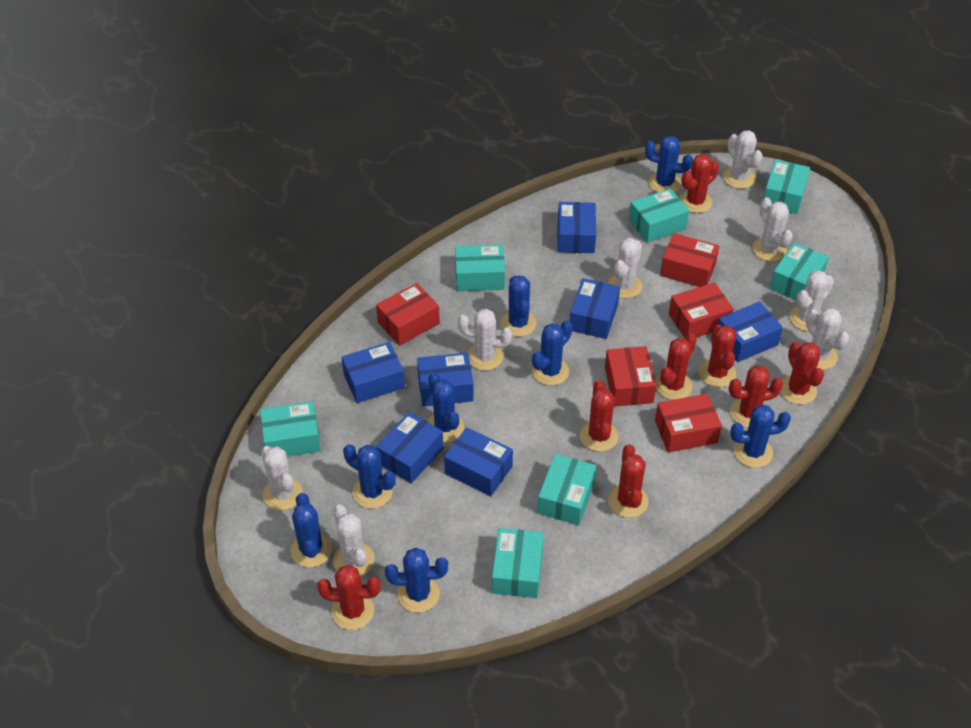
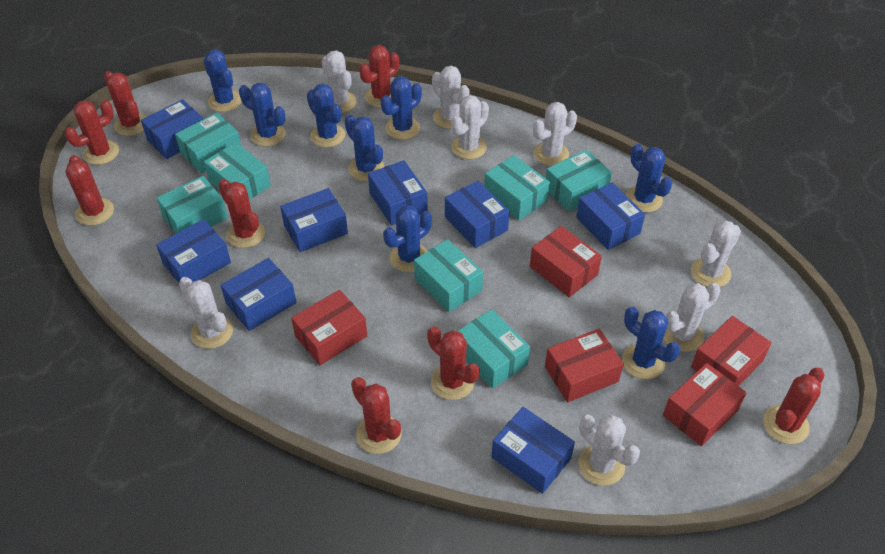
blue box: [341,342,405,403] [376,412,443,484] [417,353,474,407] [444,427,513,496] [557,202,596,253] [570,278,620,339] [718,301,783,362] = 7 -> [141,99,203,159] [156,219,231,283] [221,258,296,331] [280,188,348,252] [368,160,427,225] [445,181,510,248] [491,407,575,494] [576,183,645,250] = 8

